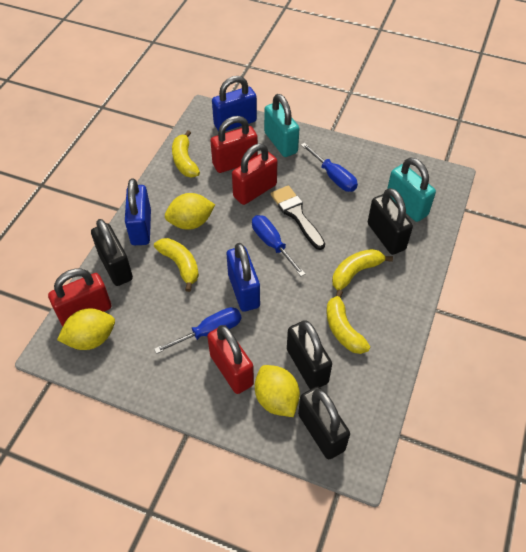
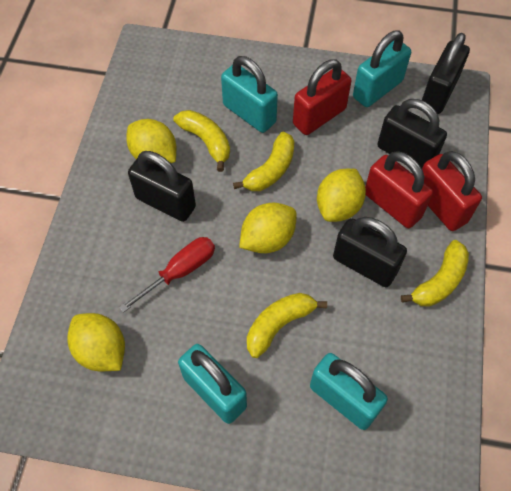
black brush: [271,185,325,250] = 1 -> none = 0
blue padlock: [125,178,151,245] [212,76,257,131] [227,243,260,312] = 3 -> none = 0
blue screwdriver: [154,307,241,354] [252,215,305,276] [301,143,358,192] = 3 -> none = 0
red padlock: [48,269,111,326] [207,325,254,394] [210,116,258,173] [232,144,277,205] = 4 -> [293,59,352,135] [365,151,433,228] [422,151,482,231] = 3
red screwdriver: none = 0 -> [119,237,215,313] = 1
turquoise padlock: [264,94,299,157] [387,158,436,222] = 2 -> [178,344,247,424] [221,56,278,133] [310,353,388,430] [353,31,411,107] = 4
yellow lemon: [57,309,115,350] [165,193,215,230] [255,365,300,417] = 3 -> [68,313,125,371] [126,119,176,163] [239,203,297,253] [317,169,366,222] = 4

